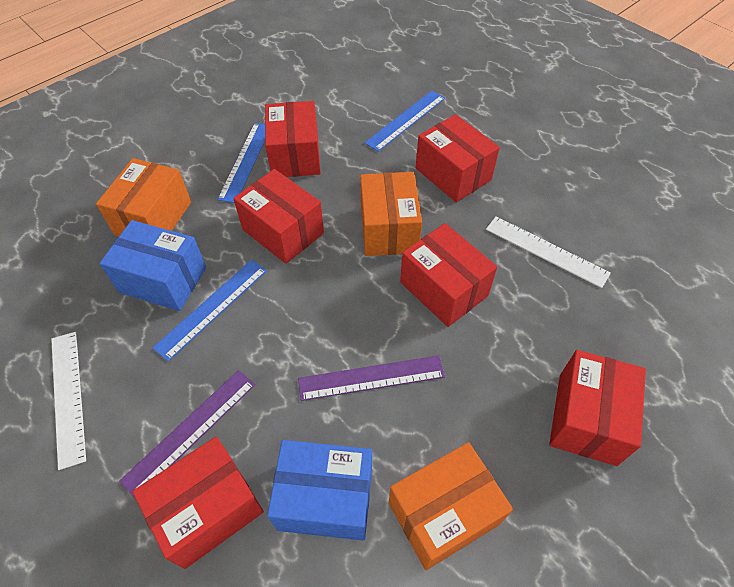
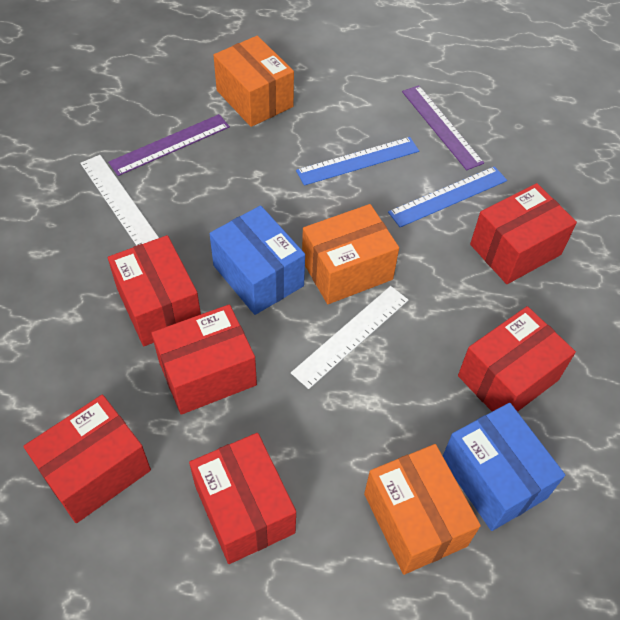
blue ruler: [153,260,267,361] [217,123,265,203] [365,91,445,152] = 3 -> [296,137,419,186] [388,166,507,227] = 2

